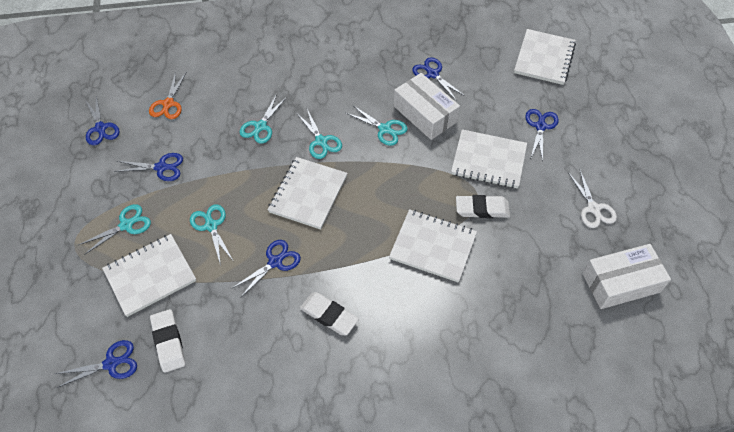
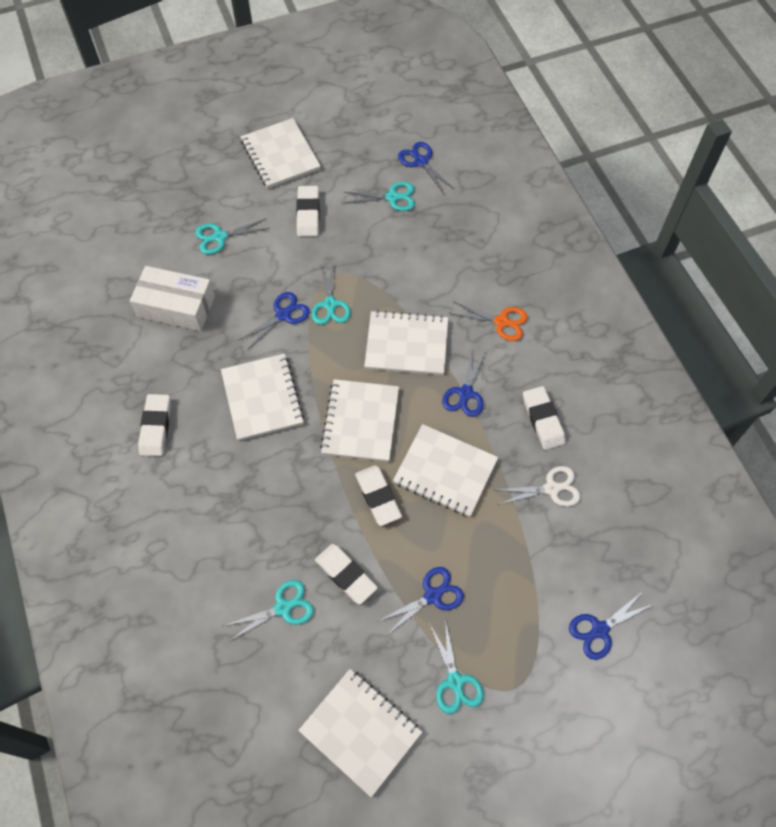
blue scissors: [55,340,137,388] [86,96,120,145] [114,153,183,181] [232,240,301,298] [412,57,465,101] [525,109,559,162] = 6 -> [239,292,310,350] [379,567,464,636] [398,142,454,194] [442,346,486,417] [569,591,654,660] = 5
white box: [394,73,460,140] [582,244,671,309] = 2 -> [130,266,215,331] = 1
white eraser: [150,309,185,373] [300,292,359,335] [456,195,510,218] = 3 -> [138,394,171,456] [296,186,320,237] [315,544,378,605] [355,465,402,526] [523,386,566,450] = 5
white notebook: [102,234,196,317] [268,157,347,230] [389,209,477,282] [451,129,527,189] [514,29,576,85] = 5 -> [221,354,304,441] [241,118,321,188] [298,669,422,797] [320,379,399,462] [364,310,448,375] [393,424,498,517] = 6

